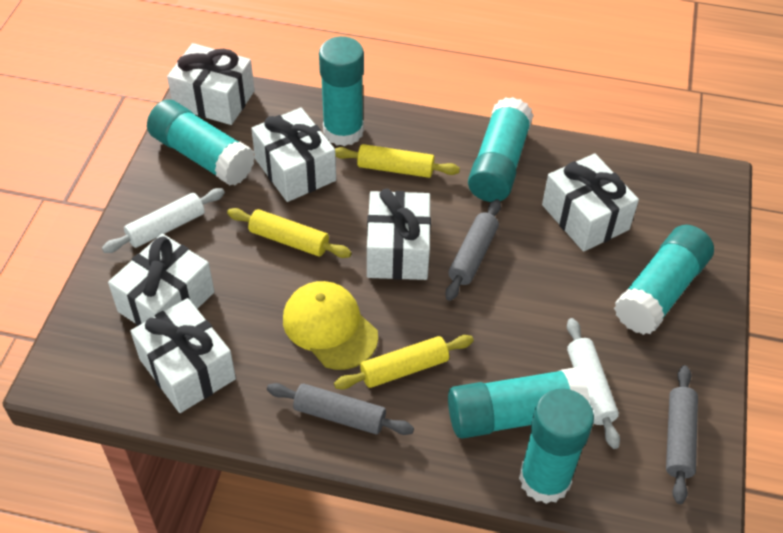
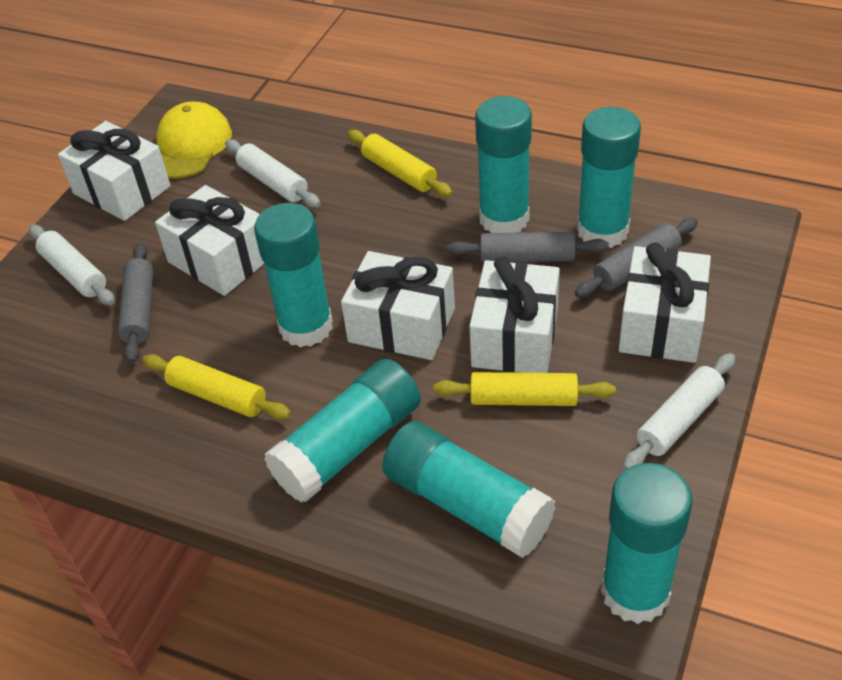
white gift: [108,234,214,326] [130,298,236,413] [167,43,255,125] [251,108,336,202] [367,189,431,280] [542,154,639,252] = 6 -> [58,121,171,221] [155,185,264,296] [341,251,455,360] [469,256,560,373] [619,242,711,363] = 5
white rolling pin: [102,188,225,253] [567,318,620,449] = 2 -> [29,225,115,305] [225,139,321,208] [623,353,735,470] = 3

